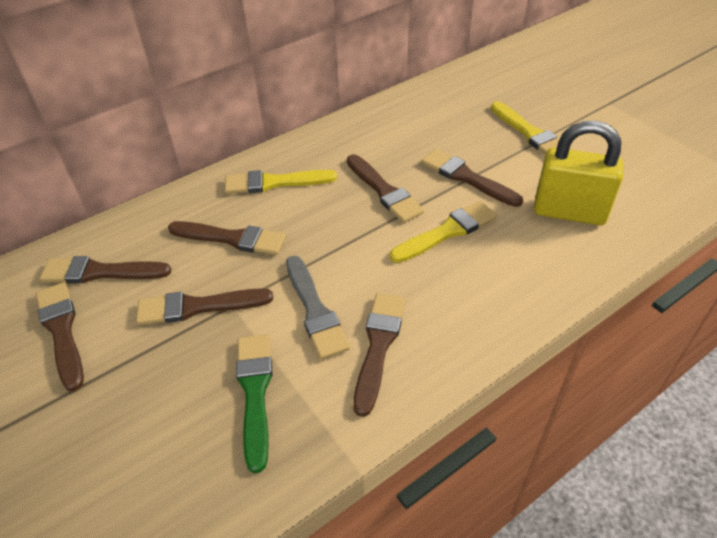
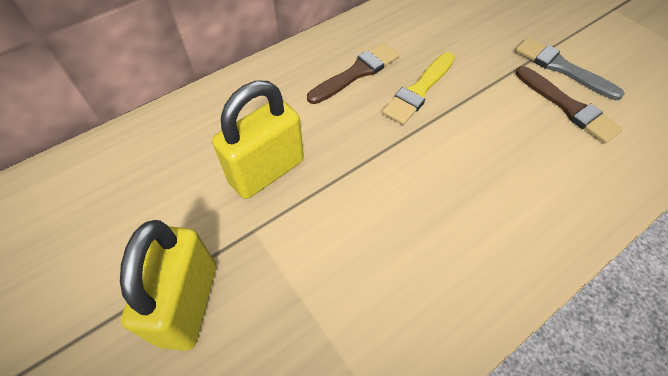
brown brush: [36,282,84,392] [40,256,171,283] [136,288,273,325] [168,221,286,255] [347,154,424,223] [353,293,406,417] [421,149,523,207] = 7 -> [307,43,399,104] [516,66,623,144] = 2
green brush: [236,334,272,473] = 1 -> none = 0
yellow brush: [225,170,337,194] [390,201,497,263] [491,101,571,155] = 3 -> [382,52,455,125] = 1
yellow padlock: [534,121,623,225] = 1 -> [120,220,216,351] [212,80,304,199] = 2

